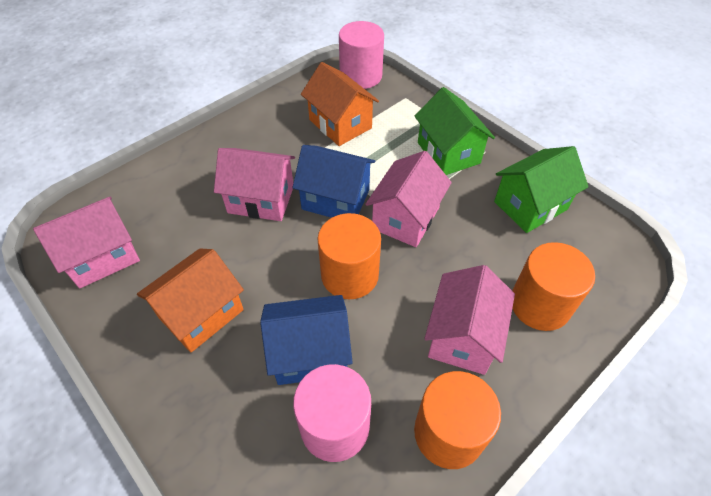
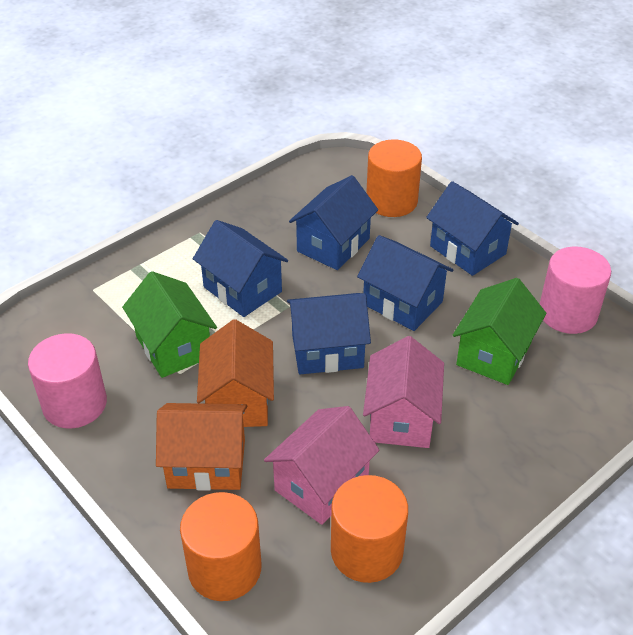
blue house: [260,295,353,385] [292,145,375,218] = 2 -> [193,220,288,317] [287,293,371,374] [289,175,378,270] [357,235,453,331] [426,181,519,276] = 5
pink house: [33,197,140,289] [214,148,295,221] [365,151,452,247] [424,265,515,375] = 4 -> [264,406,380,525] [363,336,444,448] = 2

